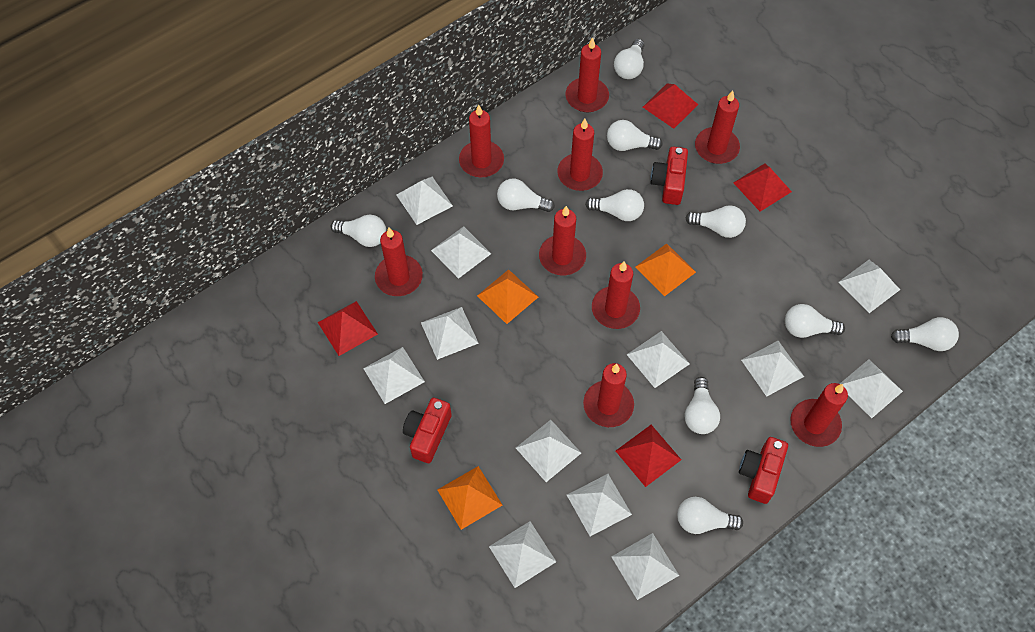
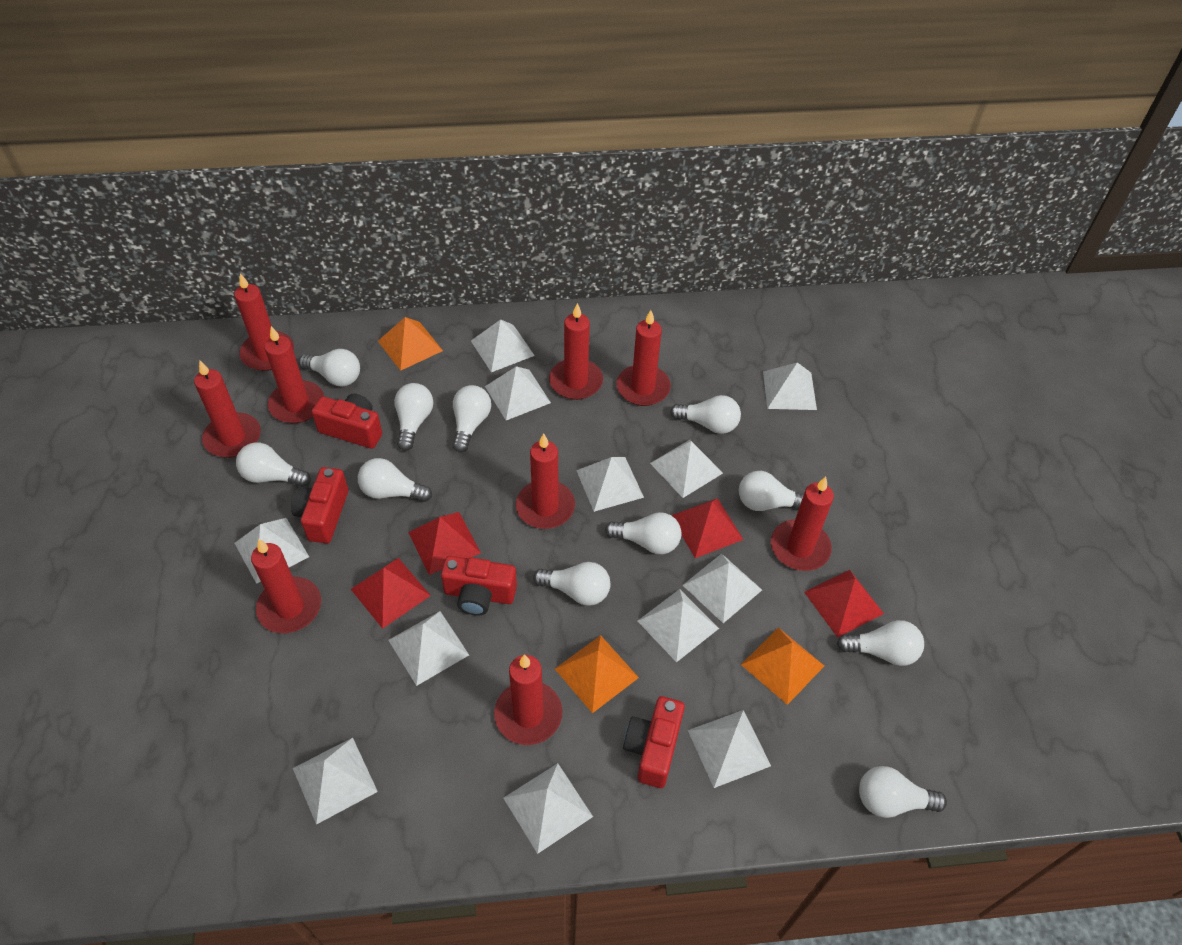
red camera: [403,398,452,463] [651,147,688,205] [739,437,788,504] = 3 -> [291,467,348,543] [312,394,382,449] [441,556,517,615] [623,696,685,788] = 4
white light bulb: [331,215,386,247] [497,179,555,212] [585,189,644,221] [607,120,663,151] [614,39,644,79] [677,497,743,534] [685,377,720,434] [686,205,746,238] [785,304,845,338] [891,317,959,351] = 10 -> [236,442,311,487] [299,349,360,386] [358,458,432,502] [394,383,433,451] [453,385,491,453] [533,562,610,606] [605,512,681,554] [670,395,741,434] [739,471,804,511] [837,620,924,666] [859,766,947,818] = 11

